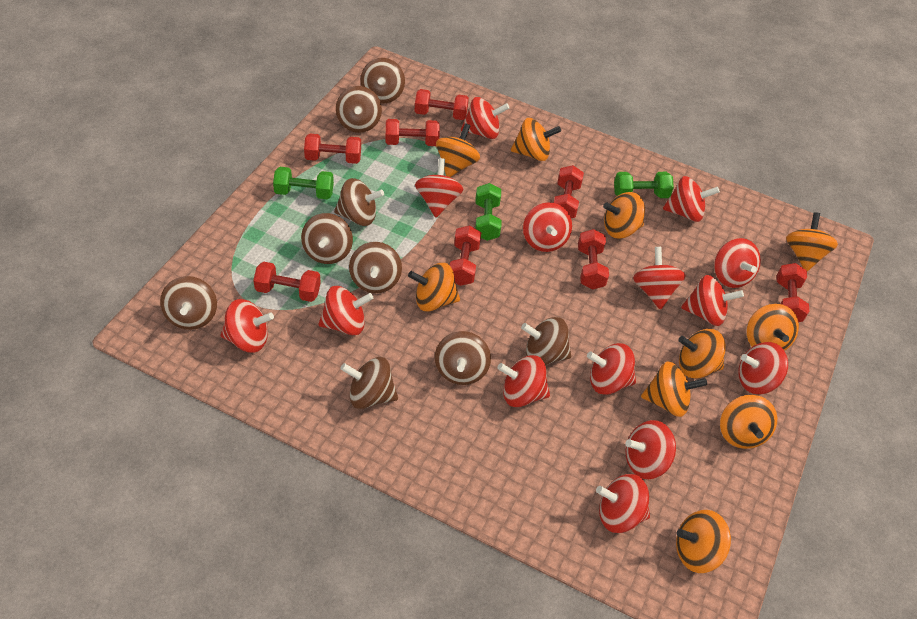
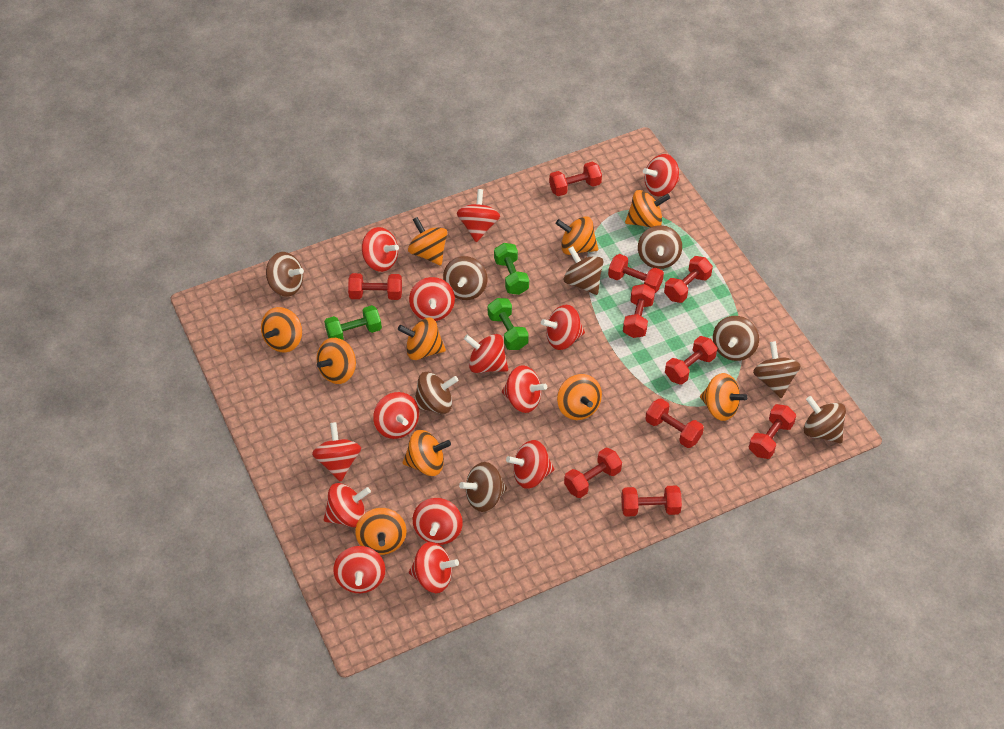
red dumbbell: [253,262,321,302] [304,133,361,164] [385,119,440,146] [415,89,469,120] [450,225,481,286] [554,165,584,218] [578,229,609,289] [776,263,809,322] = 8 -> [348,273,402,300] [549,162,602,196] [564,448,622,498] [608,254,664,293] [621,485,682,517] [623,284,655,338] [645,398,704,448] [664,256,713,303] [665,336,717,385] [749,404,796,459] = 10

